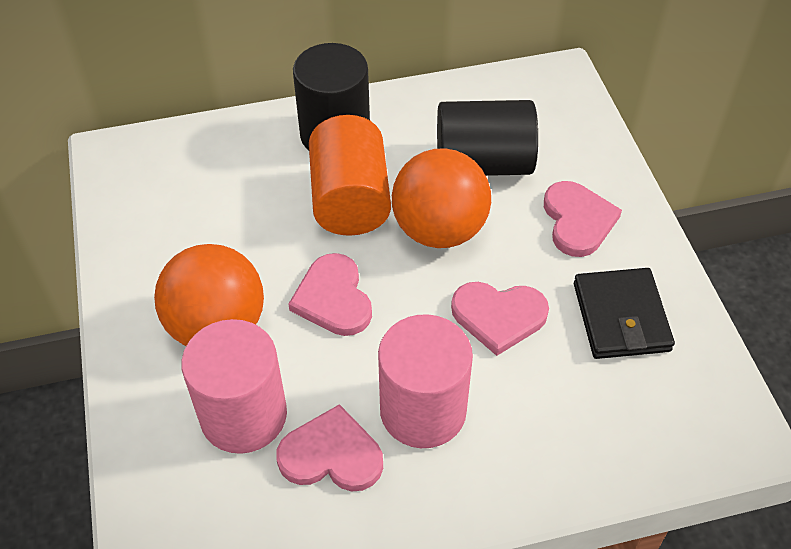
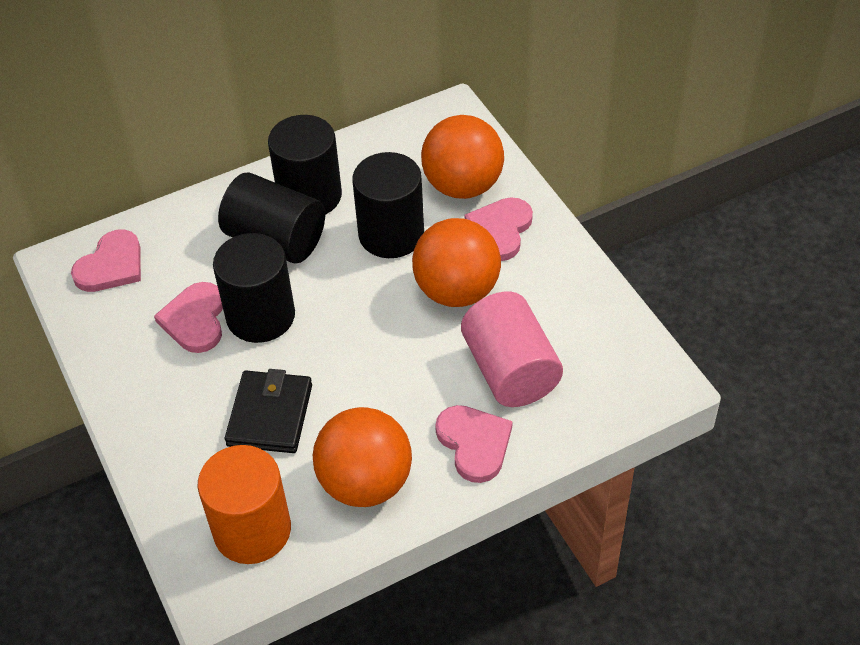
black cylinder: [293,43,370,151] [437,100,538,176] = 2 -> [213,233,295,343] [218,173,325,263] [268,115,342,215] [352,152,424,258] = 4
orange ball: [154,244,264,346] [392,148,491,248] = 2 -> [313,407,412,507] [412,218,501,307] [421,115,504,199] = 3
pink cylinder: [181,319,287,454] [378,314,473,448] = 2 -> [461,291,563,407] = 1

